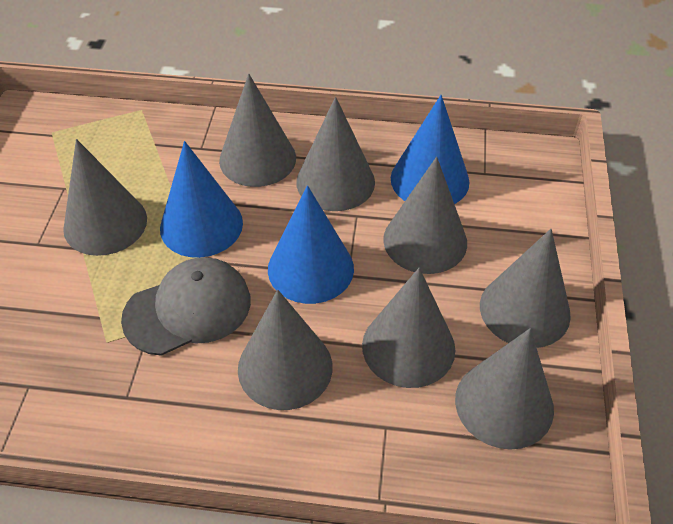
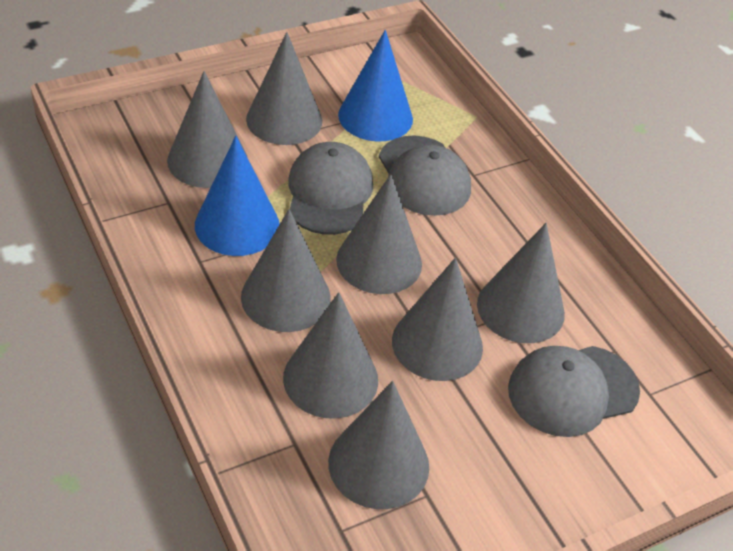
blue cone: [160,141,243,258] [268,185,354,304] [391,95,470,204] = 3 -> [195,136,279,256] [338,30,413,142] = 2
grey cap: [121,257,251,356] = 1 -> [288,142,373,235] [379,135,471,216] [508,346,640,437] = 3

